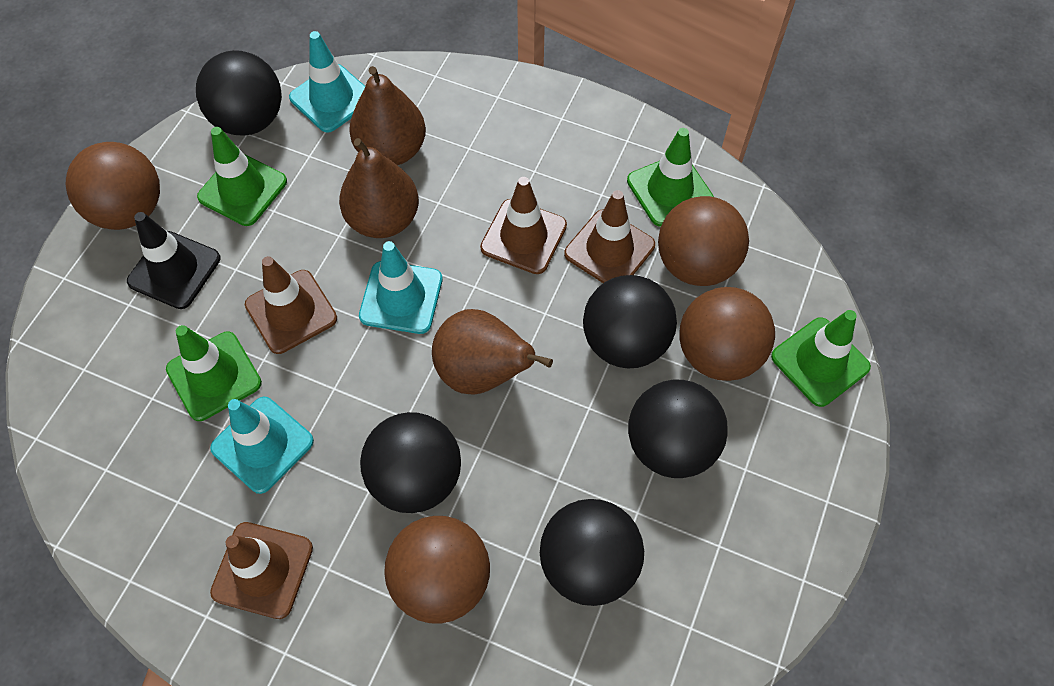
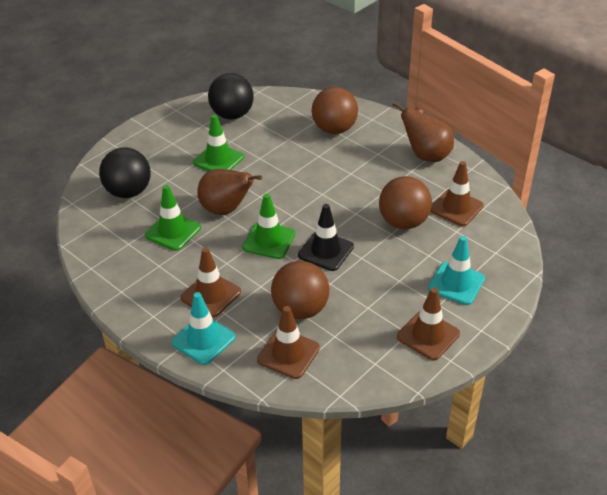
black ball: [196,50,282,136] [360,412,461,513] [540,499,644,606] [583,275,677,368] [628,380,728,478] = 5 -> [99,147,151,198] [208,73,254,119] = 2
brown ball: [66,142,160,230] [384,516,490,624] [658,196,749,286] [679,287,775,381] = 4 -> [271,261,330,319] [312,87,358,134] [379,176,432,229] = 3
brown pear: [339,138,419,238] [349,66,426,165] [432,309,553,395] = 3 -> [197,169,262,215] [393,102,454,162] = 2
green traffic cone: [166,325,262,421] [197,127,287,226] [627,128,714,227] [771,310,871,407] = 4 -> [145,185,201,251] [193,114,244,171] [242,194,295,259] = 3
turquoise traffic cone: [210,397,314,494] [289,31,365,133] [359,241,443,334] = 3 -> [171,292,235,365] [428,236,485,305] = 2

